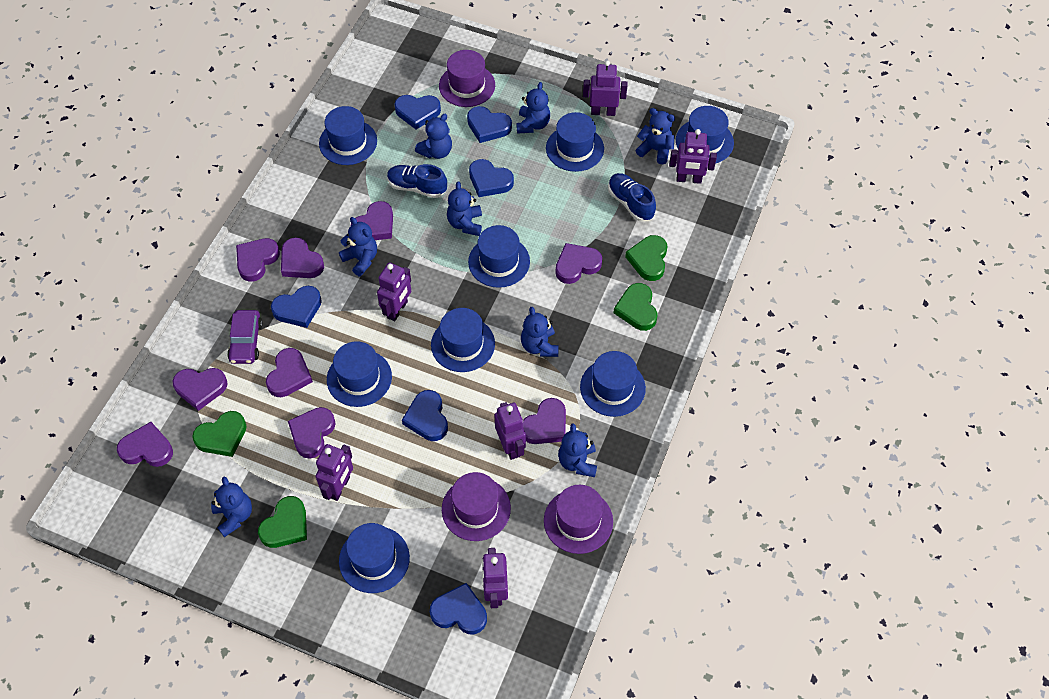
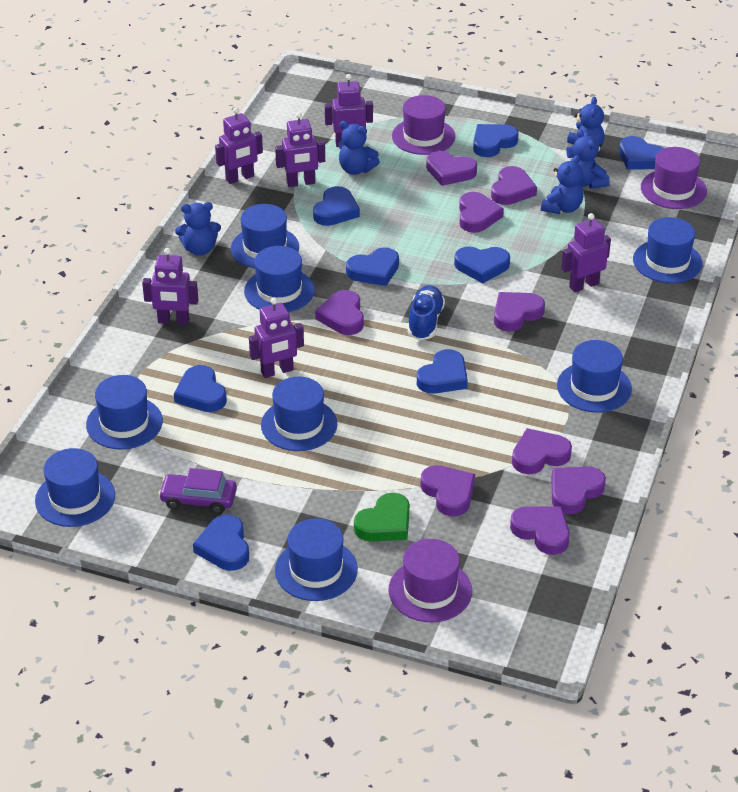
blue heart: [271,286,322,328] [395,95,441,130] [402,390,448,441] [430,583,487,634] [467,106,512,143] [469,159,514,197] = 6 -> [174,365,227,412] [193,515,249,571] [313,186,360,226] [346,247,399,286] [417,349,468,394] [454,246,510,284] [473,124,519,157] [619,136,664,170] = 8
blue shoe: [387,164,447,198] [608,173,656,222] = 2 -> [408,285,445,340] = 1
blue teddy bear: [211,476,252,537] [339,217,377,276] [415,114,452,159] [447,181,482,236] [516,82,550,134] [521,307,559,357] [558,423,597,477] [635,108,675,164] = 8 -> [175,202,221,256] [338,121,380,175] [541,155,584,214] [566,97,604,158] [571,129,610,189] = 5
green heart: [192,411,247,457] [258,496,307,548] [613,283,657,331] [625,235,667,281] = 4 -> [354,493,410,542] = 1

